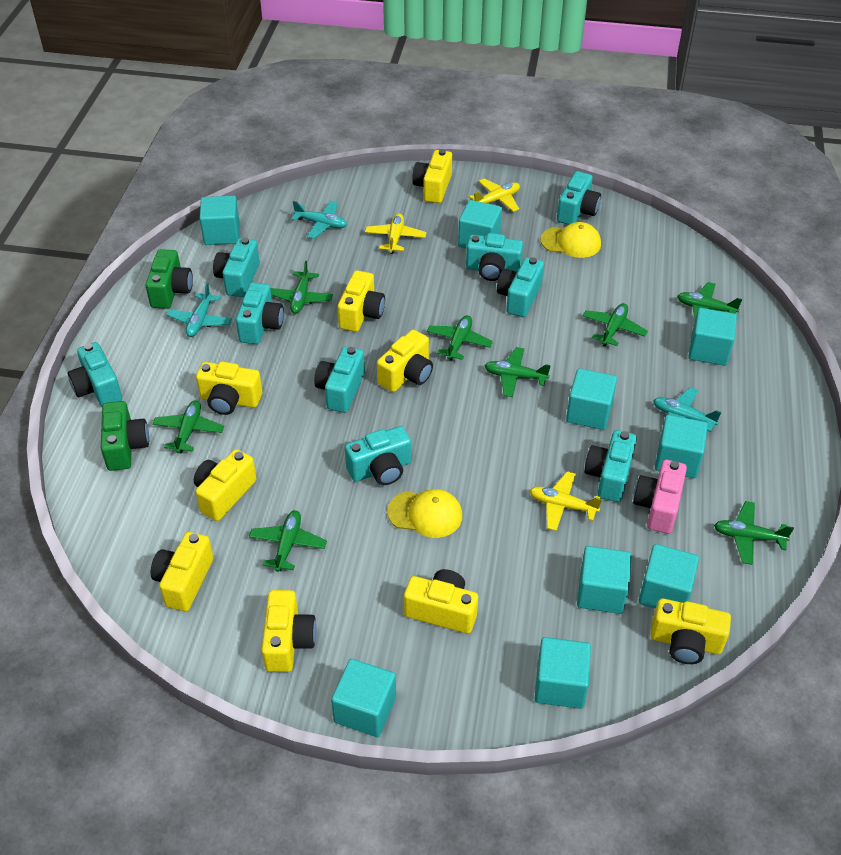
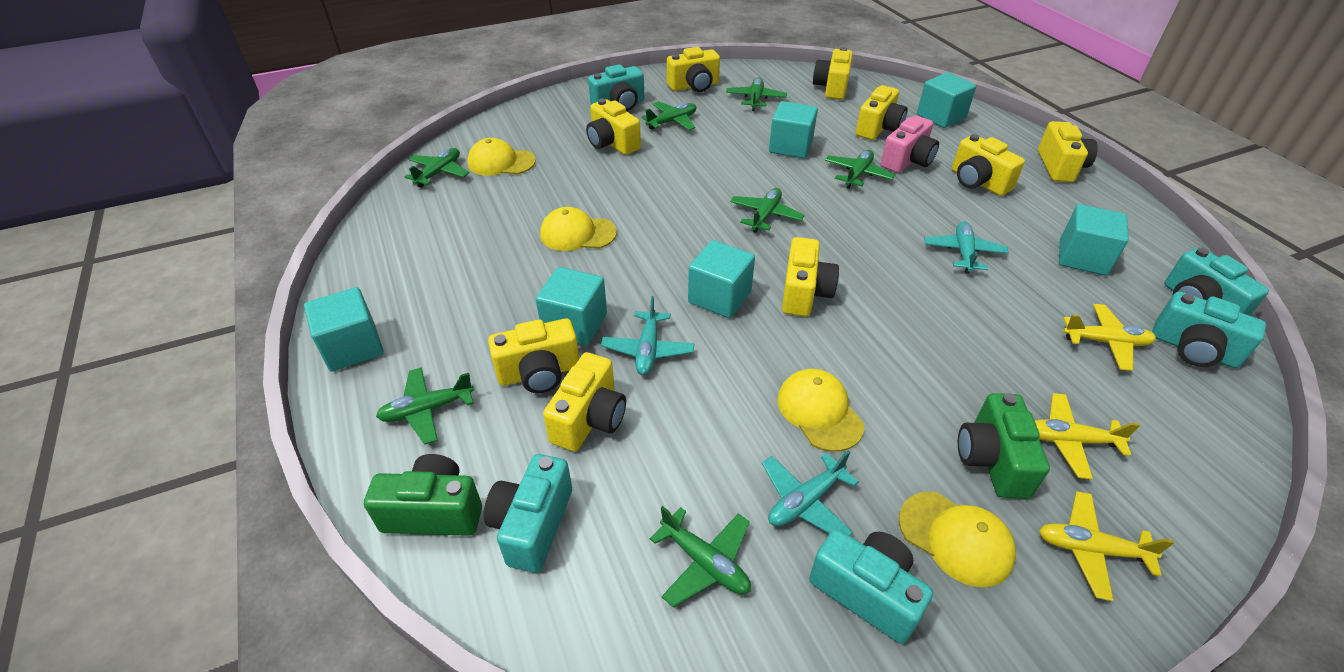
green plane: [152,400,224,453] [249,510,327,572] [270,261,333,314] [427,315,493,361] [485,347,551,397] [583,303,648,346] [677,282,742,319] [714,501,794,565] = 8 -> [376,367,474,445] [405,148,469,188] [641,101,696,130] [650,506,751,607] [726,77,787,111] [730,188,805,233] [825,150,895,189] = 7
turquoise camera: [68,342,122,407] [213,238,260,297] [236,282,284,344] [314,346,365,413] [345,426,411,485] [466,233,523,281] [497,257,544,317] [557,171,601,225] [584,430,637,502] = 9 -> [484,454,572,573] [588,64,644,111] [809,529,933,644] [1152,291,1266,368] [1164,247,1269,316] = 5
turquoise cube: [199,196,240,245] [331,659,396,737] [458,200,502,248] [535,637,591,709] [566,368,617,430] [577,546,632,614] [639,544,699,609] [655,415,708,478] [688,308,737,366] = 9 -> [304,287,384,372] [536,267,607,346] [688,240,755,318] [769,101,818,158] [917,72,976,128] [1059,204,1129,276] = 6
yellow cap: [387,489,462,538] [540,222,601,258] = 2 -> [468,138,536,176] [540,207,617,251] [777,369,864,452] [899,491,1016,587] = 4

